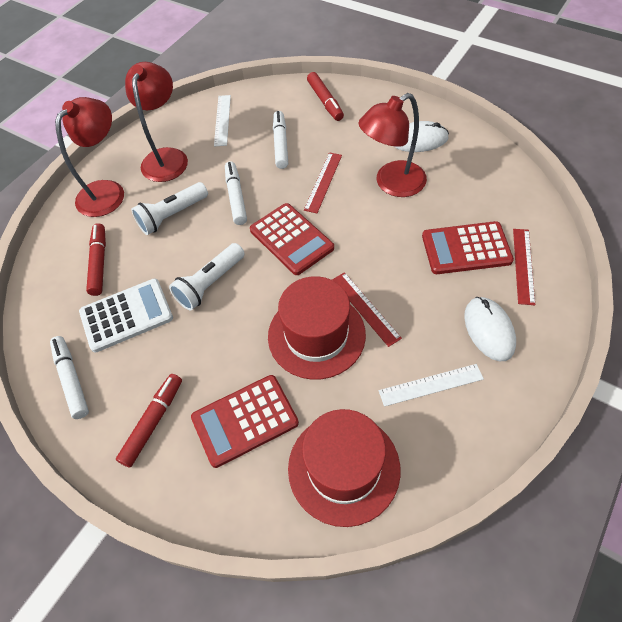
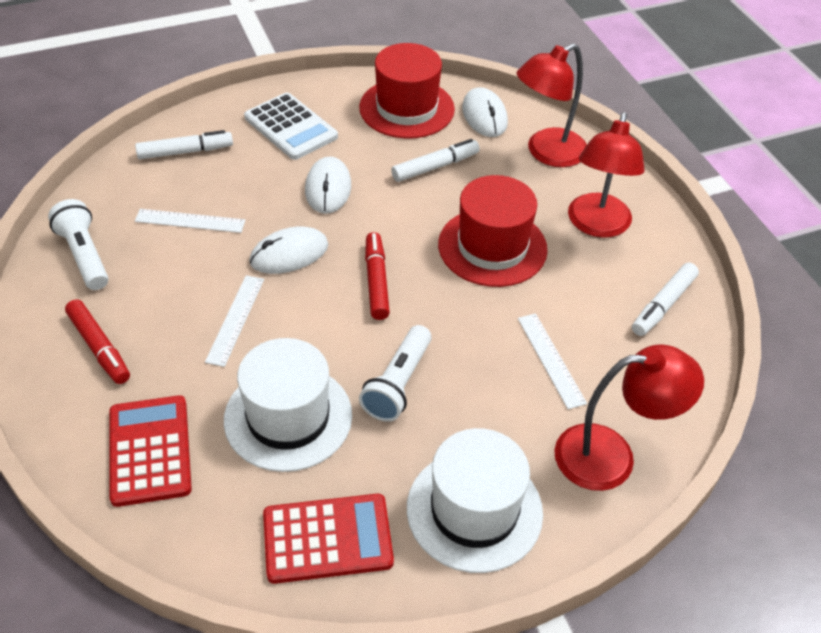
red calculator: [191,375,299,468] [250,203,334,275] [422,221,514,274] = 3 -> [109,395,192,507] [263,494,394,584] = 2
red marker: [86,223,106,296] [116,374,182,468] [307,72,344,121] = 3 -> [65,300,130,384] [365,232,390,320] = 2
red ruler: [304,152,342,213] [332,272,402,347] [513,229,535,305] = 3 -> none = 0
white hat: none = 0 -> [224,338,352,472] [407,428,543,573] = 2
white mouse: [394,121,449,152] [464,297,516,361] = 2 -> [249,227,328,274] [305,156,351,214] [462,88,508,137] = 3
white ruler: [214,95,231,146] [379,364,484,407] = 2 -> [135,209,245,233] [205,275,264,367] [518,313,587,409] = 3

